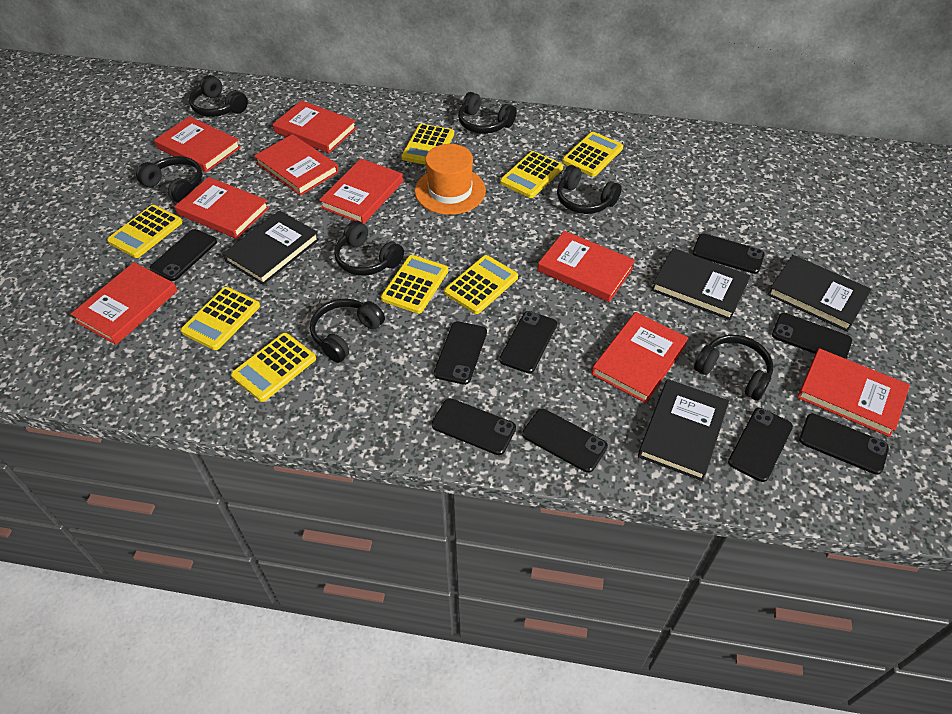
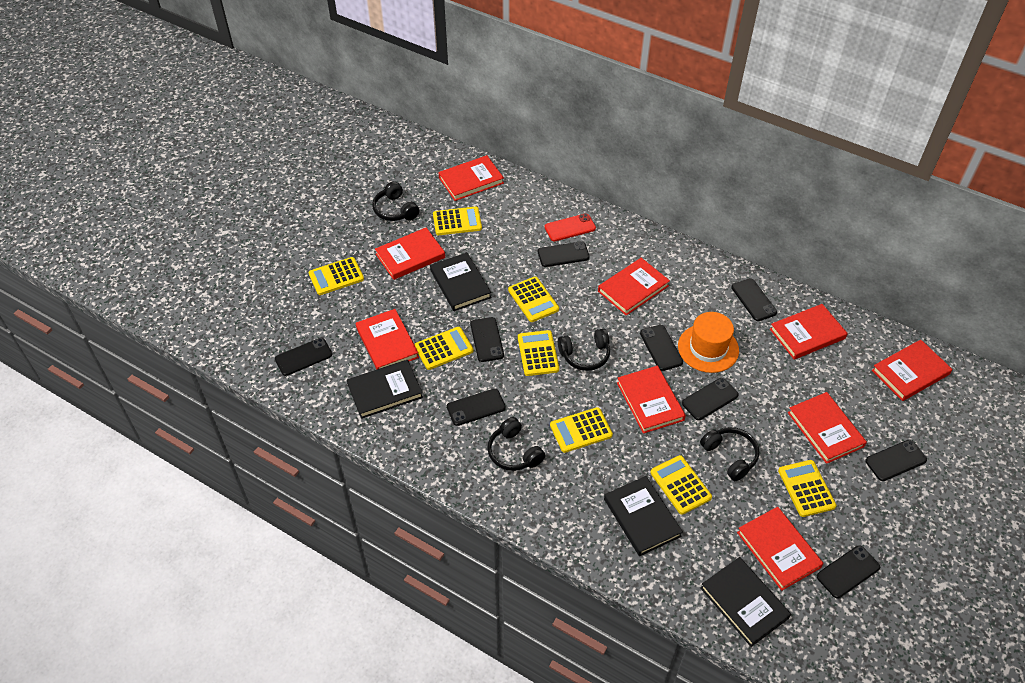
black headphones: [136,156,202,203] [189,75,248,117] [310,299,385,363] [334,221,404,276] [458,92,517,134] [557,165,622,214] [694,335,773,401] = 7 -> [372,181,419,221] [487,417,545,471] [558,328,610,371] [700,427,759,481] = 4
red phone: none = 0 -> [545,214,596,241] = 1

